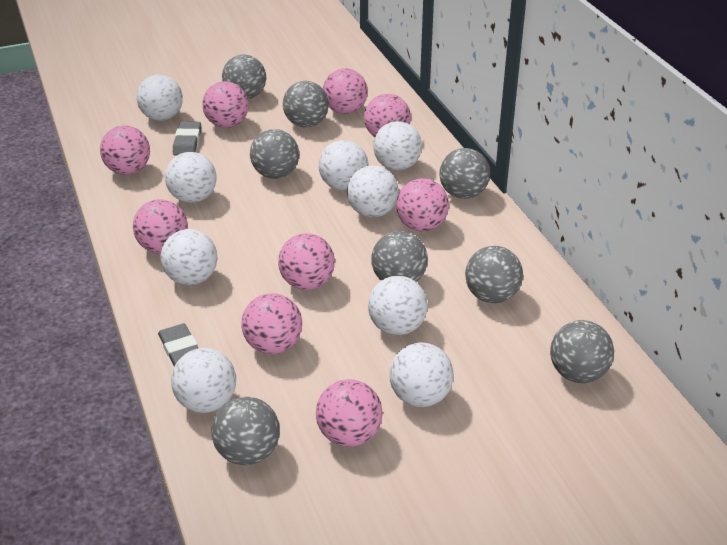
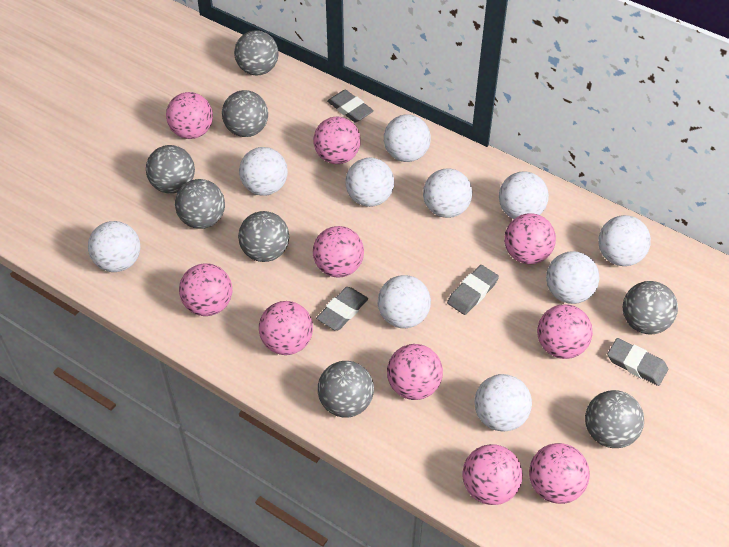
grey eraser: [158,323,198,366] [173,121,201,155] = 2 -> [316,287,368,330] [327,90,374,122] [447,265,499,315] [607,338,668,386] = 4
pink ball: [100,125,150,175] [133,199,188,254] [202,81,249,128] [241,293,302,354] [278,233,335,290] [316,379,383,447] [323,68,368,114] [364,94,411,137] [396,178,449,231] = 9 -> [166,92,213,139] [179,263,232,316] [259,301,313,355] [313,226,364,278] [314,117,361,164] [387,344,443,400] [462,444,523,505] [504,213,556,264] [529,443,590,504] [537,304,593,359] = 10
white ball: [136,75,183,121] [160,229,218,285] [165,152,217,203] [171,348,236,413] [318,140,369,191] [347,165,399,218] [368,276,428,335] [373,121,422,170] [389,343,454,407] = 9 -> [88,221,140,272] [239,147,288,196] [345,158,394,207] [378,275,431,328] [384,114,431,162] [423,168,472,218] [474,374,532,432] [499,171,549,219] [546,251,600,304] [598,215,651,266] = 10

